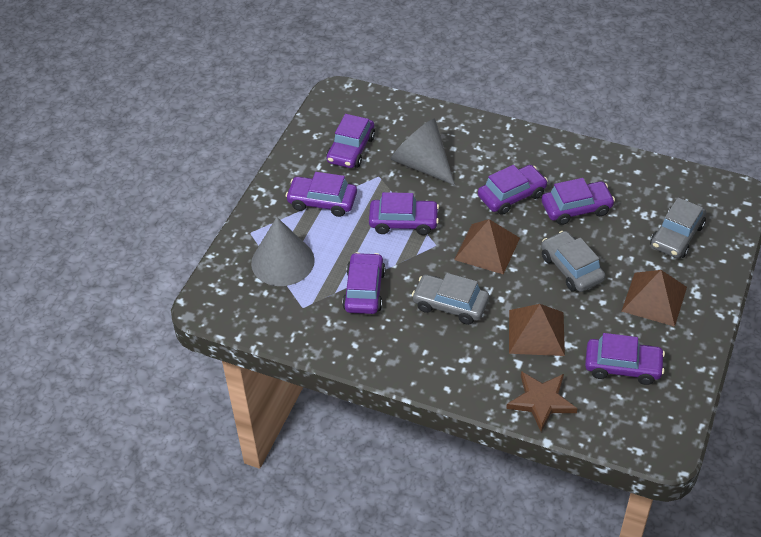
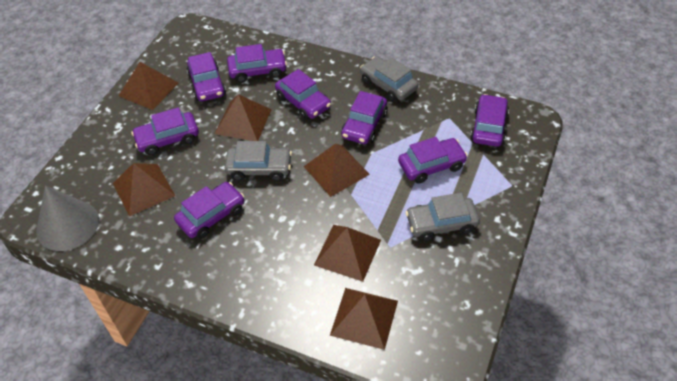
brown pyramid: [454,219,520,274] [509,304,565,356] [621,270,687,327] = 3 -> [113,163,175,217] [118,62,178,110] [215,94,272,141] [304,143,370,197] [314,225,381,282] [330,288,398,350] = 6
brown star: [506,371,578,432] = 1 -> none = 0
grey cone: [251,217,315,286] [391,119,455,185] = 2 -> [36,186,99,251] = 1
purple car: [286,172,357,217] [326,114,375,168] [342,252,386,314] [369,192,439,235] [478,165,548,215] [542,178,615,225] [585,333,665,385] = 7 -> [131,107,199,155] [174,182,244,239] [187,52,226,102] [227,44,287,83] [275,69,331,120] [341,91,388,144] [398,137,468,184] [470,94,509,147] = 8

